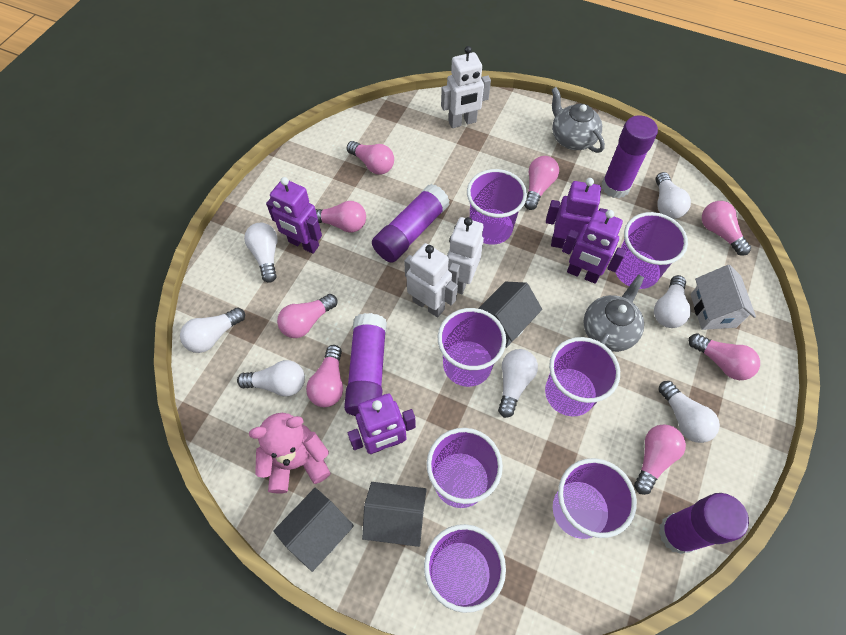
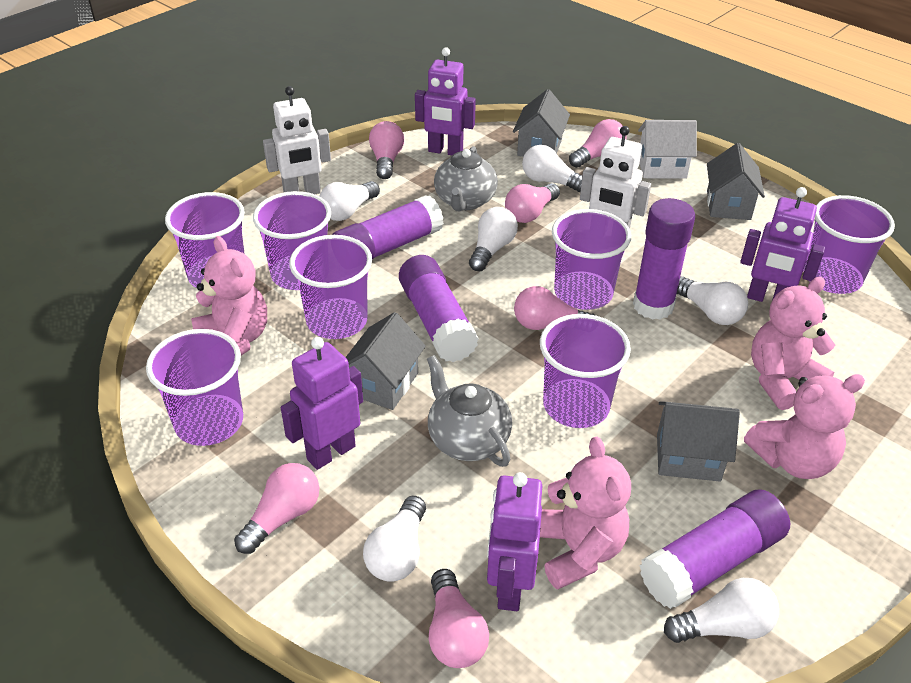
grey house: [273,488,354,572] [362,482,427,547] [478,282,542,348] = 3 -> [345,312,426,410] [513,89,570,157] [657,401,740,481] [707,143,765,220] = 4
pink light bulb: [277,294,337,338] [306,345,343,407] [315,201,366,233] [347,141,394,175] [524,156,559,210] [634,424,686,495] [689,333,760,380] [702,201,751,256] = 8 -> [234,463,319,554] [369,121,404,179] [429,569,489,668] [505,183,560,223] [514,286,596,330] [569,119,627,168] = 6
pink teddy bear: [249,413,331,493] = 1 -> [191,236,267,355] [540,437,631,589] [744,374,865,479] [751,277,835,410] = 4
white light bulb: [180,308,245,353] [237,360,305,397] [244,223,278,283] [498,349,538,418] [654,275,691,328] [655,172,691,219] [658,381,720,443] = 7 -> [319,181,380,221] [363,496,426,582] [469,207,518,271] [522,145,582,192] [664,578,779,643] [677,276,748,325] = 6
white robot: [404,243,458,318] [441,46,491,128] [447,217,484,294] = 3 -> [263,86,331,194] [580,126,651,228] = 2

